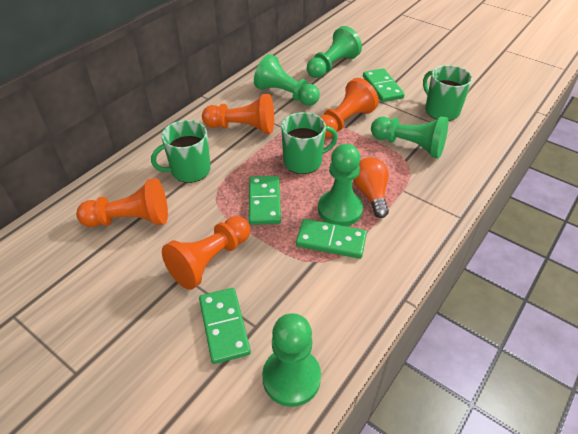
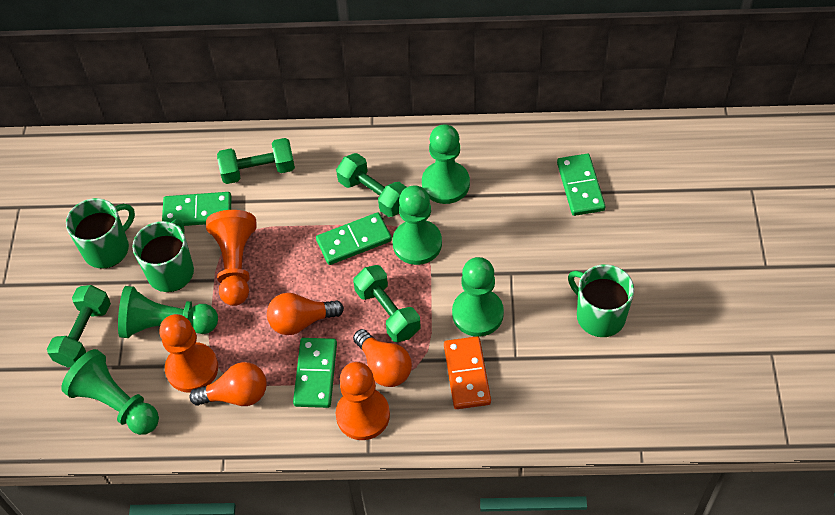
green dumbbell: none = 0 -> [47,285,111,367] [217,138,295,184] [336,153,407,217] [353,265,420,342] = 4
orange domino: none = 0 -> [444,336,491,409] = 1
orange light bulb: [353,157,389,218] = 1 -> [190,362,266,406] [267,293,344,335] [353,329,412,387] = 3
orange pawn: [76,178,168,227] [162,216,250,290] [202,94,274,134] [321,78,379,138] = 4 -> [160,314,218,393] [206,210,257,306] [336,362,390,440] = 3

